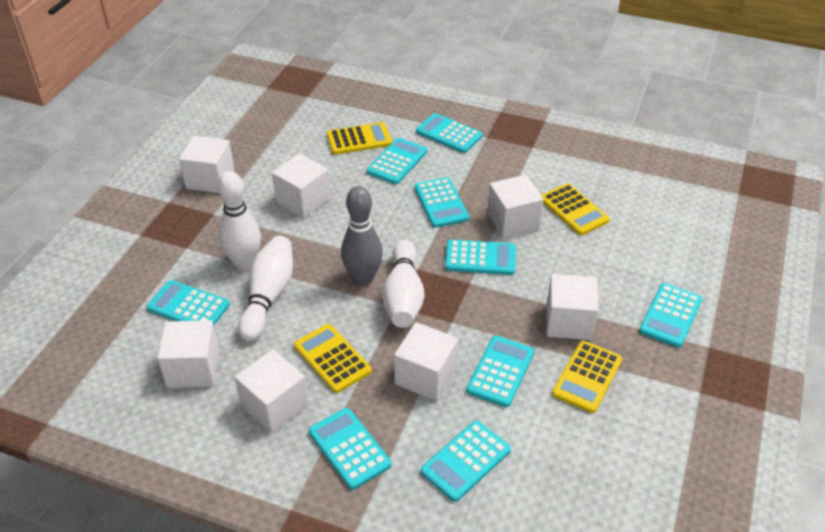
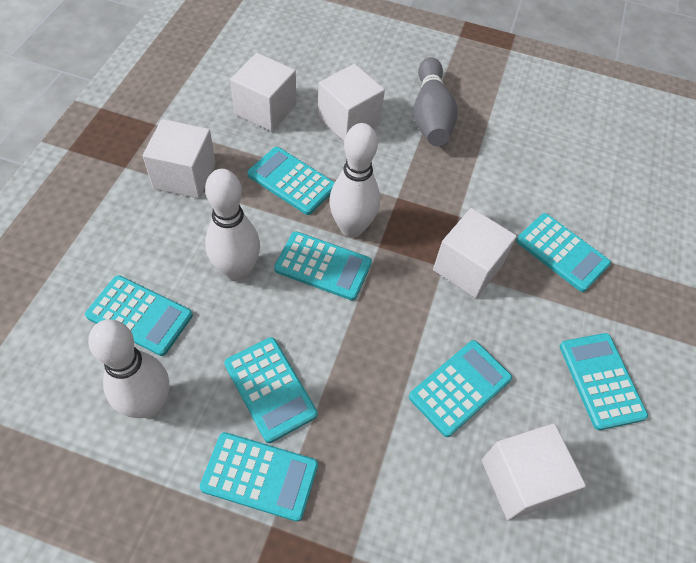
turquoise calculator: [147,280,230,325] [309,408,392,490] [367,138,427,184] [414,177,469,228] [416,113,483,153] [421,421,511,502] [445,239,516,275] [466,336,534,407] [639,283,702,348] = 9 -> [85,275,193,356] [200,432,318,522] [224,337,318,443] [247,147,335,215] [274,231,372,300] [409,340,512,437] [516,213,611,292] [560,333,648,430] = 8
white cube: [157,320,219,388] [179,136,234,193] [235,350,309,434] [272,154,330,218] [394,322,459,401] [487,175,544,238] [546,274,599,340] = 7 -> [143,119,216,199] [230,53,296,132] [318,64,385,141] [433,208,517,298] [482,423,586,520] = 5
yellow calculator: [294,324,372,393] [327,122,392,155] [541,183,610,235] [552,341,622,413] = 4 -> none = 0

